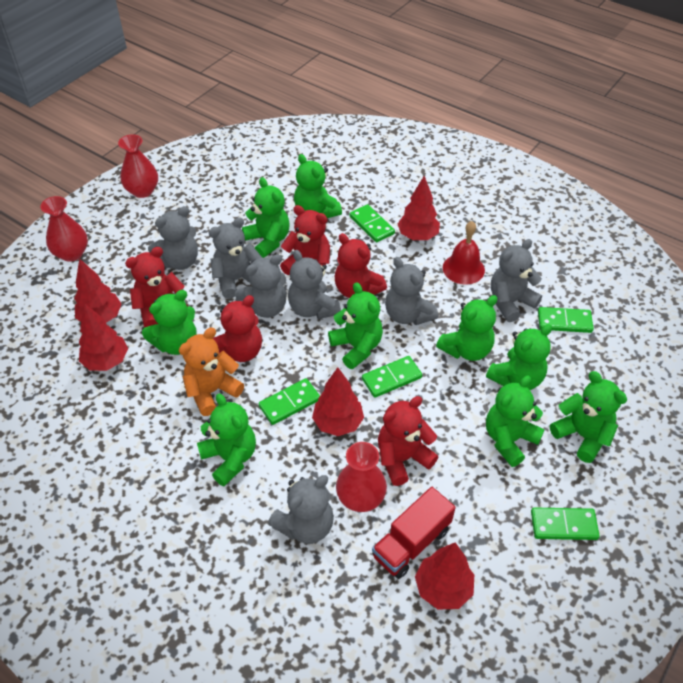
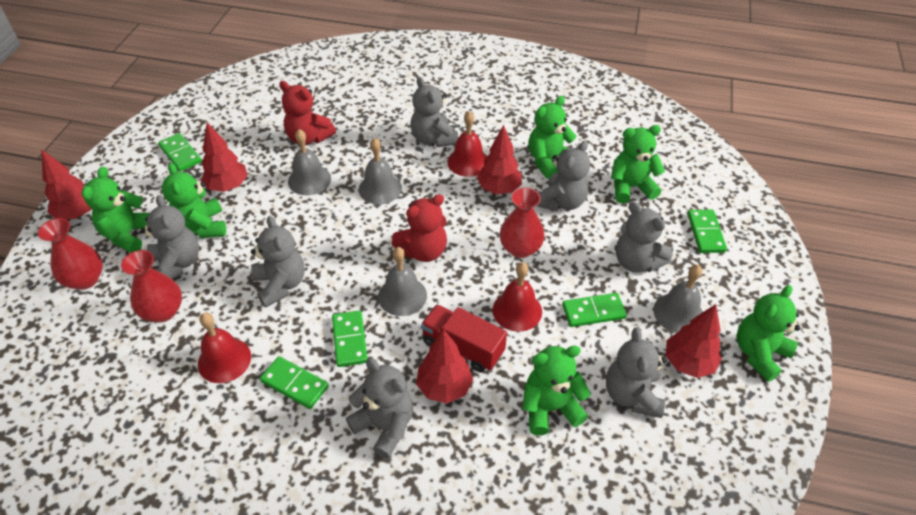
green teddy bear: [142,290,196,355] [197,394,256,486] [242,177,290,258] [294,154,342,218] [328,282,383,369] [436,295,497,361] [486,324,552,390] [486,376,545,467] [550,371,627,463] = 9 -> [82,167,149,253] [162,163,226,238] [522,346,591,435] [529,96,577,179] [611,125,665,203] [737,285,800,382] = 6
grey bell: none = 0 -> [288,129,331,195] [358,138,402,204] [378,247,427,316] [653,265,703,333] = 4
orange teddy bear: [179,328,244,416] = 1 -> none = 0
red bell: [443,221,485,284] = 1 -> [198,313,251,383] [447,111,487,177] [493,262,542,332] = 3
red teddy bear: [125,247,188,327] [212,295,262,362] [280,205,330,275] [335,233,387,298] [378,396,438,486] = 5 -> [279,81,336,145] [391,194,447,262] = 2

